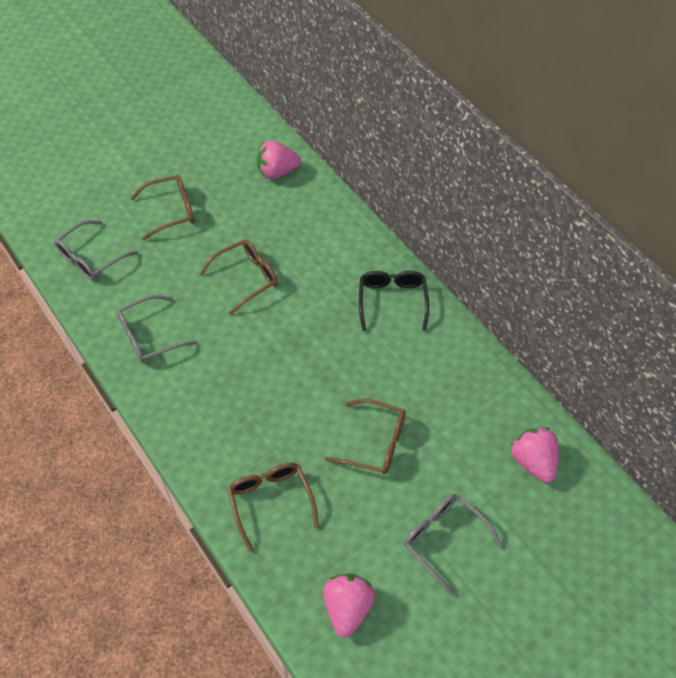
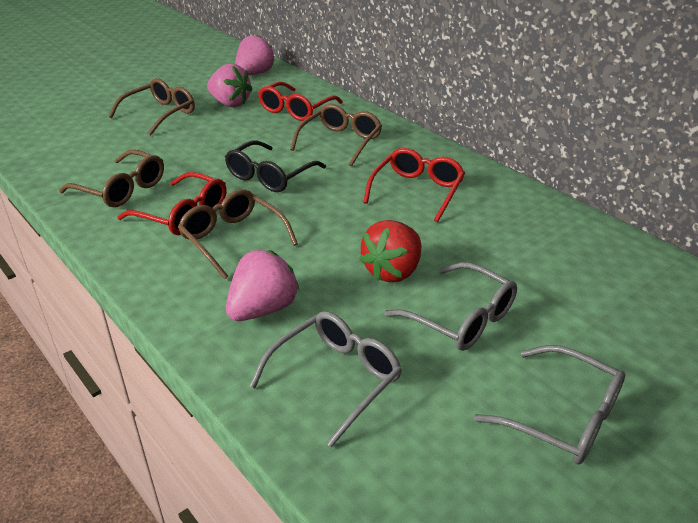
red glasses: none = 0 -> [117,172,226,235] [258,82,343,121] [363,148,465,222] = 3
red strawberry: none = 0 -> [359,220,421,282] = 1

